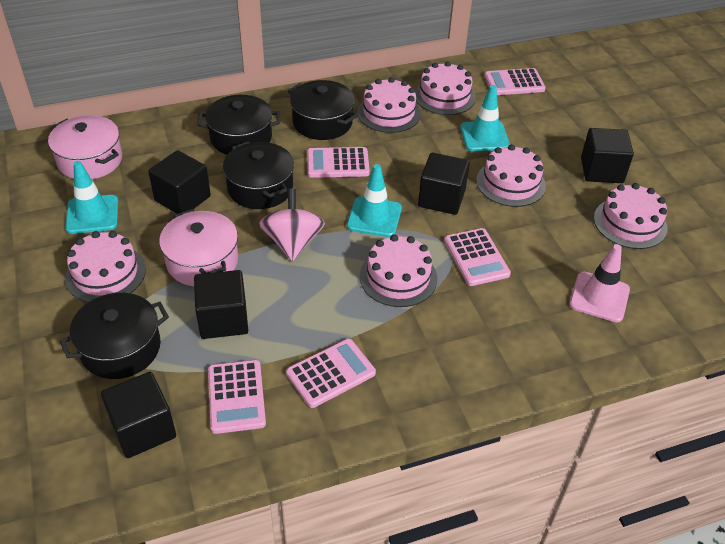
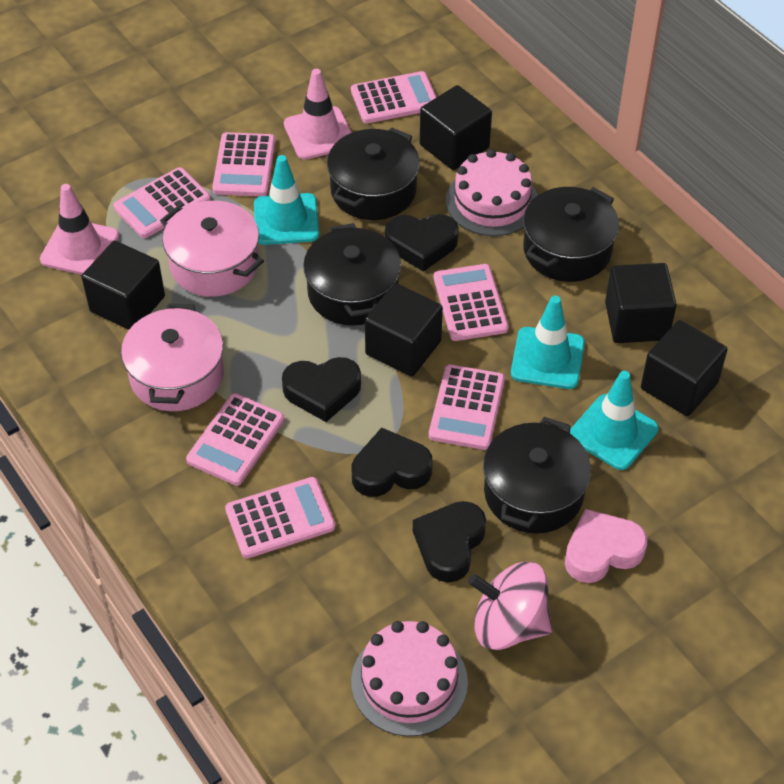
black heart: none = 0 -> [282,357,361,422] [351,427,433,497] [385,214,459,272] [413,501,486,582] = 4
pink cake: [65,231,146,302] [357,77,421,133] [360,234,438,307] [415,61,476,115] [476,144,546,207] [594,183,667,249] = 6 -> [351,621,468,736] [446,149,538,236] = 2
pink calculator: [208,360,266,434] [286,338,376,408] [307,147,370,178] [444,228,511,286] [484,68,546,95] = 5 -> [113,167,211,238] [186,393,285,486] [212,132,276,196] [225,477,336,558] [351,71,436,124] [429,364,505,450] [434,264,509,341] = 7
pink heart: none = 0 -> [565,509,648,583] = 1
pink traffic cone: [569,244,630,322] = 1 -> [40,184,119,275] [284,69,352,160] = 2

